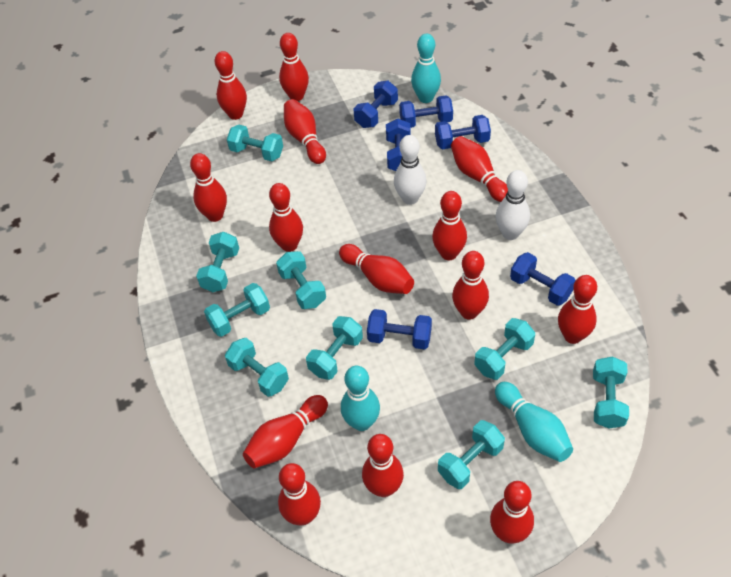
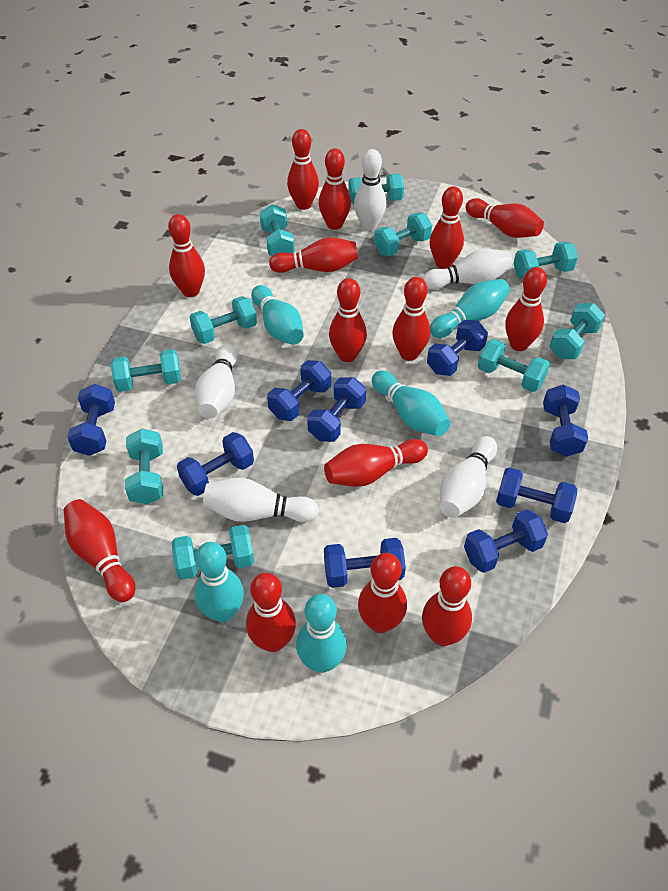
blue dumbbell: [353,80,398,128] [367,309,432,350] [386,119,411,171] [399,95,453,128] [435,115,491,150] [510,252,576,306] = 6 -> [67,384,115,456] [177,432,254,496] [267,360,331,421] [307,377,366,442] [324,538,406,588] [427,320,488,376] [464,509,548,573] [496,467,577,523] [543,384,588,457] = 9
turquoise bowling pin: [341,366,380,431] [411,34,441,103] [495,382,573,462] = 3 -> [195,542,244,622] [251,285,304,345] [296,594,347,673] [372,371,450,436] [430,279,510,338] = 5
turquoise dumbbell: [196,232,239,292] [204,283,270,337] [225,338,289,397] [227,125,283,161] [276,251,326,309] [306,316,363,380] [438,420,505,489] [474,318,535,380] [593,356,629,428] = 9 -> [111,349,181,392] [125,429,163,504] [172,525,254,580] [190,296,257,344] [260,204,295,256] [348,173,404,204] [374,213,432,256] [478,339,550,392] [513,241,578,279] [549,303,605,359] = 10
white bowling pin: [394,135,427,205] [496,170,530,240] = 2 -> [195,344,238,419] [203,478,319,522] [354,149,386,231] [423,249,513,290] [440,436,497,518] = 5

